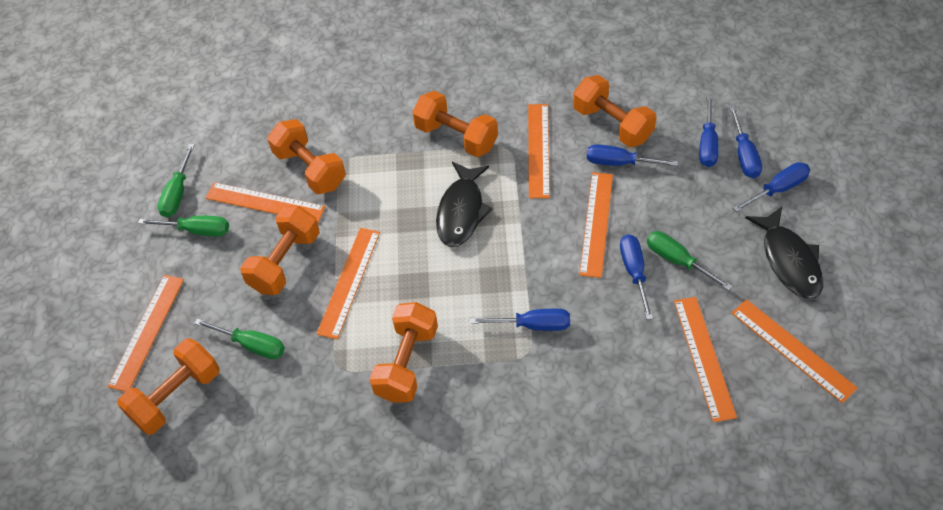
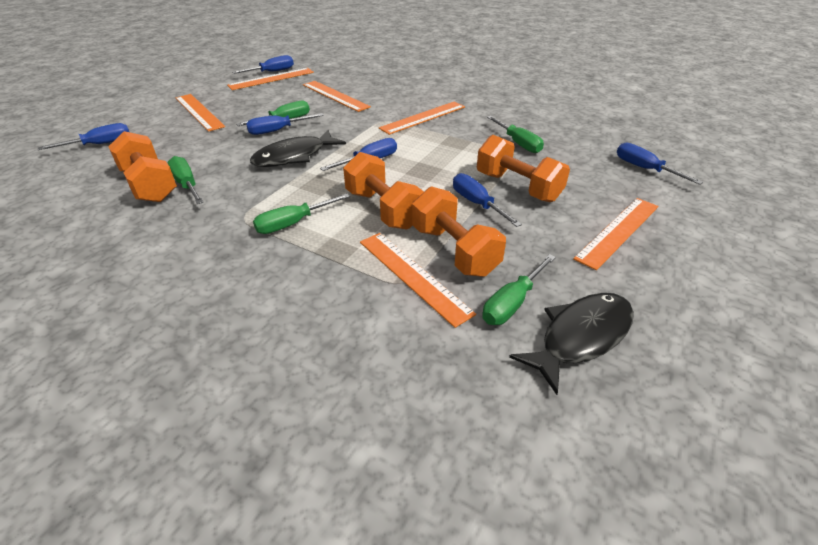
green screwdriver: [138,216,229,236] [157,144,195,217] [194,318,285,359] [647,231,733,291] = 4 -> [167,156,204,204] [236,101,310,126] [253,193,350,234] [482,254,556,325] [487,116,544,153] = 5
orange dumbbell: [117,338,220,435] [240,206,320,295] [267,119,346,194] [369,302,438,403] [412,91,498,157] [573,75,656,147] = 6 -> [108,131,177,202] [343,152,424,229] [412,186,506,277] [477,135,570,202] = 4
orange ruler: [108,275,184,392] [206,182,325,223] [317,228,380,339] [528,104,550,198] [579,172,613,278] [674,297,737,422] [732,299,858,403] = 7 -> [175,94,225,132] [227,68,314,90] [303,81,371,112] [360,233,476,328] [379,102,465,135] [573,198,658,270] = 6

